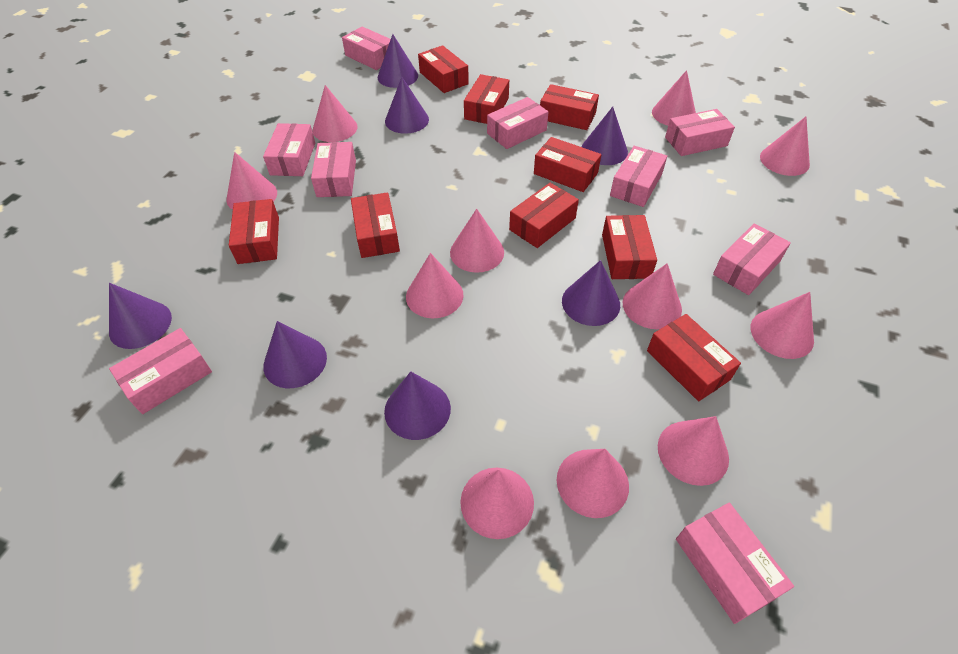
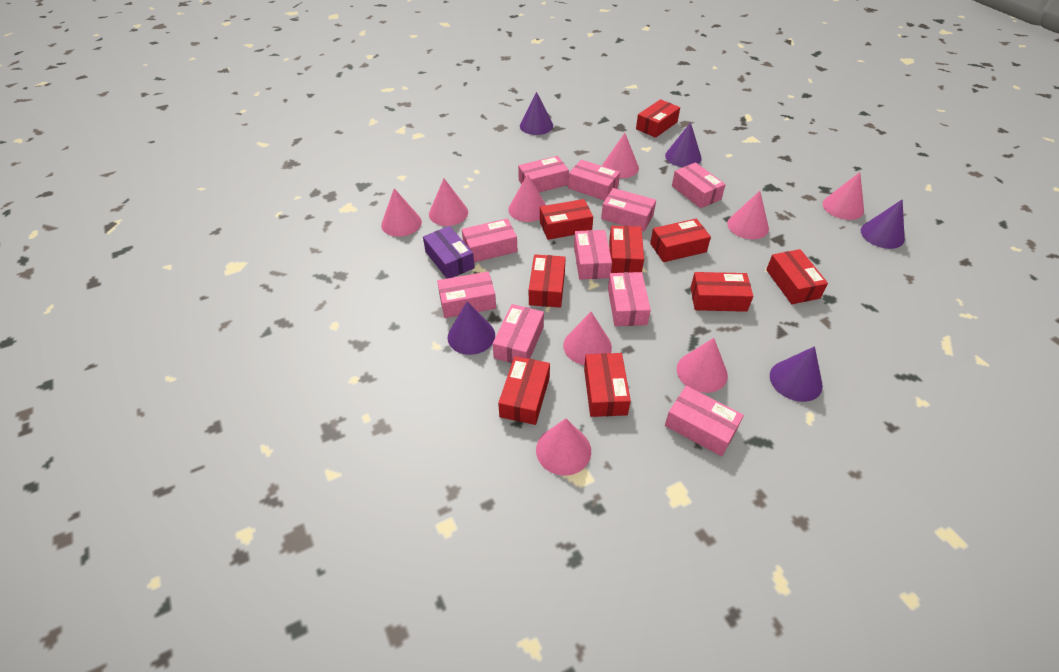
pink box: [109,328,212,414] [263,123,315,176] [311,142,356,197] [342,27,391,70] [487,97,548,149] [610,146,667,207] [665,109,735,156] [676,503,794,624] [713,223,791,295] = 9 -> [437,272,496,318] [462,219,517,262] [493,304,544,363] [518,156,569,192] [568,160,620,201] [574,230,612,280] [601,188,656,231] [608,272,651,326] [665,386,744,456] [672,162,726,208] = 10
pink cone: [227,152,277,210] [313,85,358,142] [406,253,464,318] [450,209,504,273] [461,468,534,539] [557,449,629,518] [623,263,682,329] [652,70,696,126] [658,416,729,486] [751,292,814,359] [760,117,810,176] = 11 -> [381,188,422,237] [429,179,468,226] [508,174,546,222] [536,418,591,476] [563,312,612,365] [602,133,639,178] [677,338,728,393] [727,191,769,239] [823,172,864,220] = 9
purple box: none = 0 -> [423,226,475,278] = 1
purple cone: [109,283,172,349] [263,321,327,388] [378,34,418,88] [384,372,451,440] [385,77,429,134] [562,260,620,326] [581,107,628,165] = 7 -> [448,301,495,355] [520,92,553,135] [665,122,702,167] [770,346,823,402] [861,199,905,249] = 5

